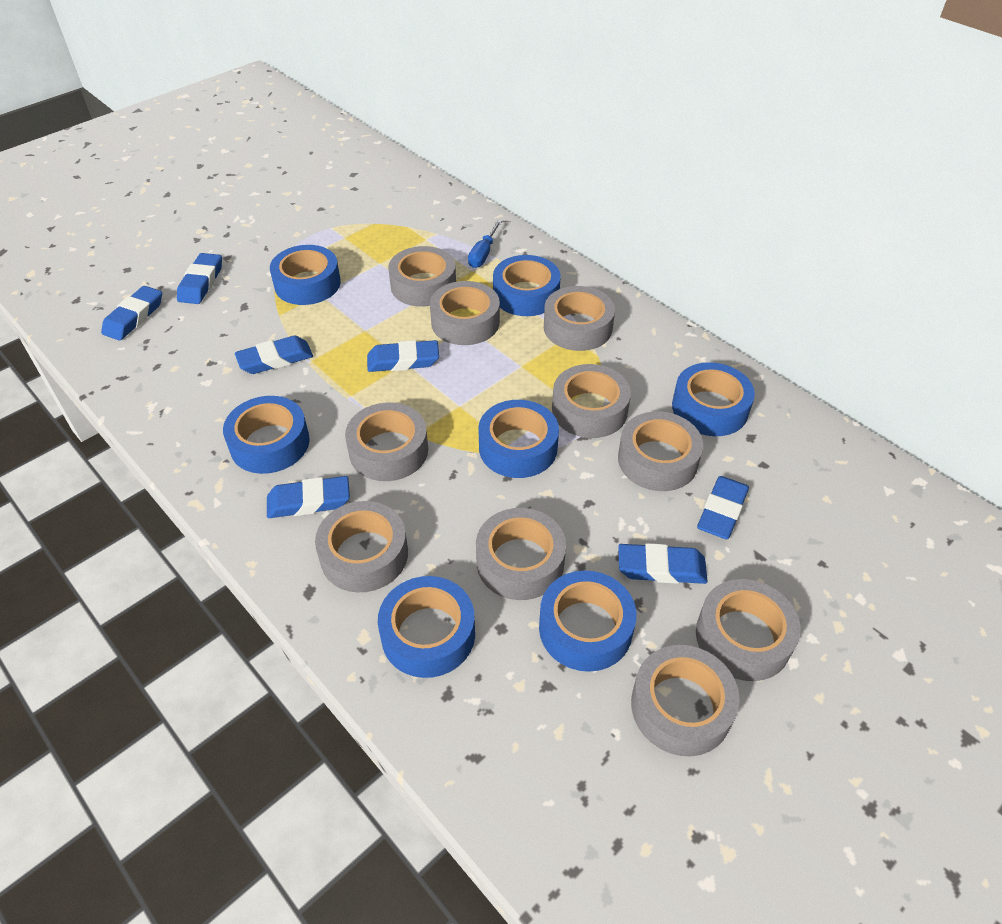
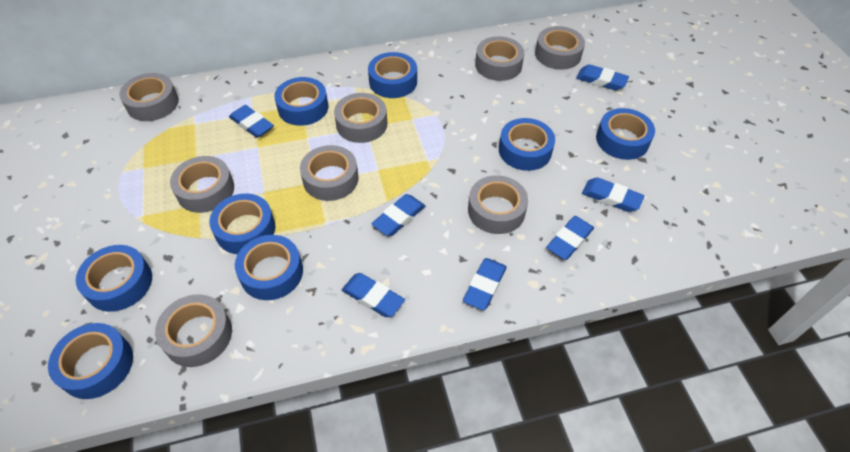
blue screwdriver: [468,220,502,268] = 1 -> none = 0
blue tape: [223,396,310,474] [270,245,341,305] [378,576,475,678] [478,400,559,478] [493,255,561,316] [539,570,637,672] [672,362,755,436] = 7 -> [48,323,133,399] [76,245,152,312] [209,193,275,254] [235,235,303,300] [274,77,328,126] [368,52,417,98] [499,118,555,171] [596,108,655,160] = 8
grey tape: [315,501,408,593] [345,402,428,481] [388,246,456,307] [430,281,500,345] [476,508,566,600] [544,286,615,351] [552,364,631,438] [618,411,703,491] [631,645,740,756] [696,579,801,681] = 10 -> [119,73,179,121] [155,294,232,367] [170,156,234,213] [300,145,358,201] [334,93,387,143] [468,175,528,234] [475,36,524,81] [535,26,585,70] = 8

